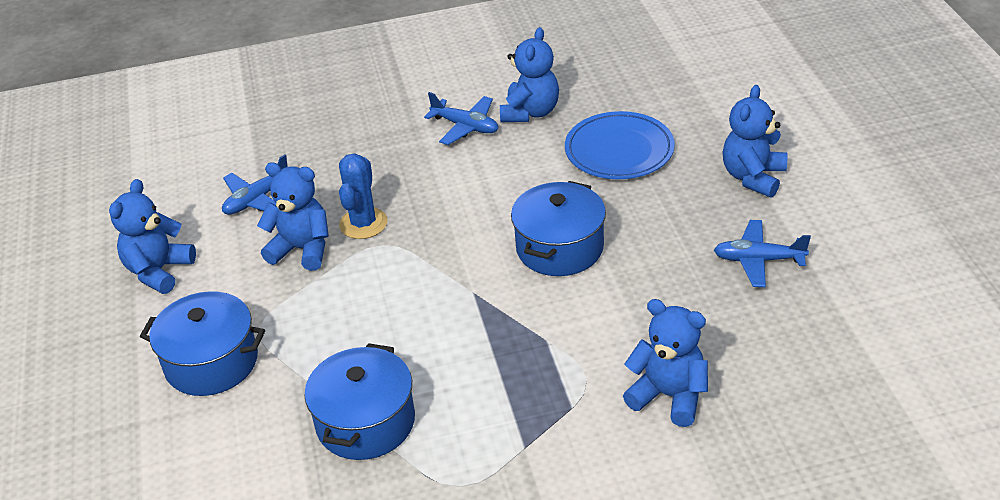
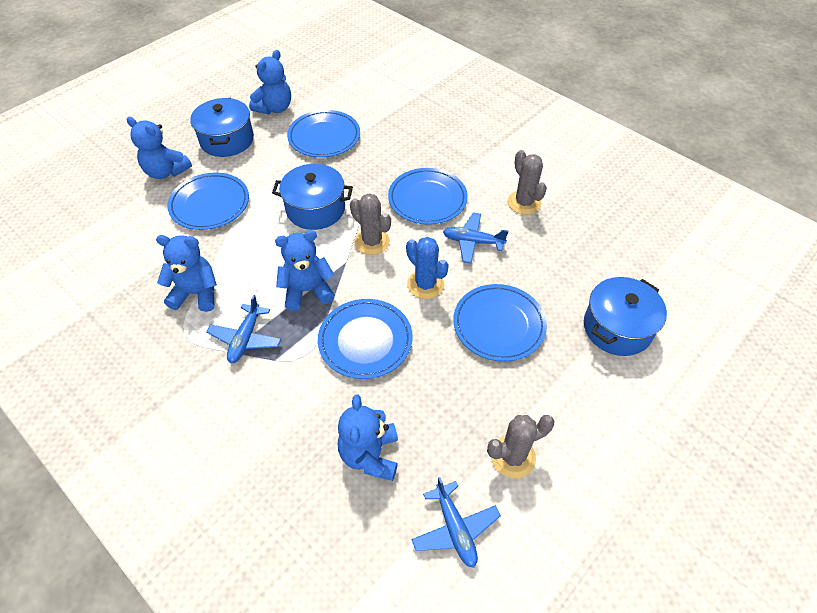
blue plate: [565,111,675,179] = 1 -> [167,172,249,230] [287,110,360,158] [318,299,413,379] [388,168,468,225] [453,284,547,362] = 5
grey cactus: none = 0 -> [350,193,391,255] [487,415,555,478] [508,150,547,214] = 3

